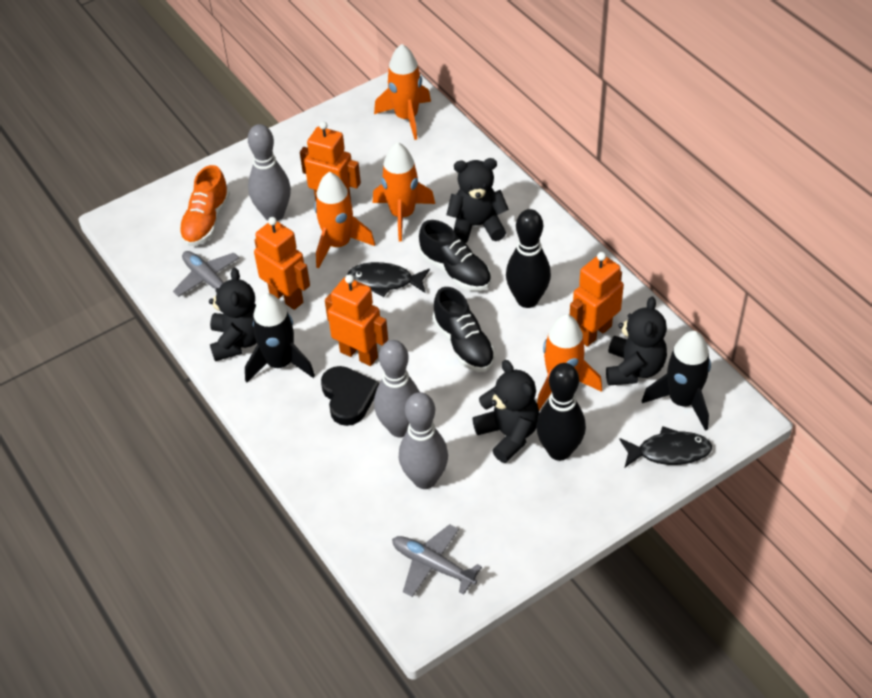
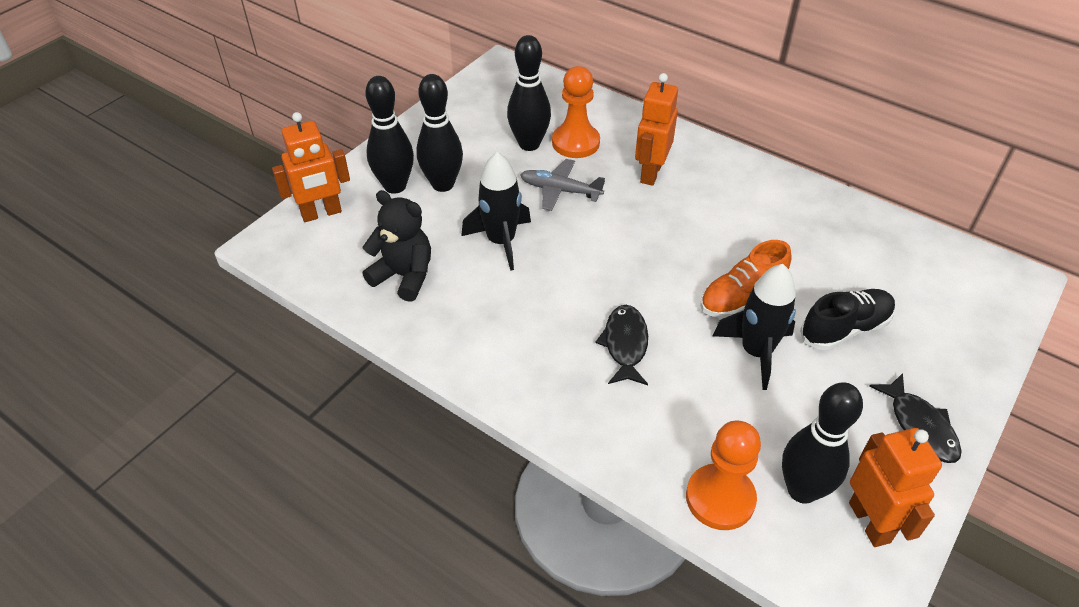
black bowling pin: [506,209,551,308] [536,363,586,461] = 2 -> [365,76,414,194] [416,74,463,192] [507,35,551,151] [782,382,863,504] = 4
black heart: [321,366,379,426] = 1 -> none = 0
black shoe: [419,220,491,291] [433,287,495,372] = 2 -> [800,289,895,350] = 1
black teddy bear: [209,268,257,361] [446,158,509,243] [472,360,539,463] [606,296,667,385] = 4 -> [363,190,431,302] = 1
grey bowling pin: [248,124,291,221] [374,340,420,438] [399,392,448,489] = 3 -> none = 0
grey plane: [173,251,239,297] [392,524,482,597] = 2 -> [520,159,605,211] = 1
orange pawn: none = 0 -> [552,66,600,158] [686,421,761,530] = 2
orange robot: [254,217,310,310] [300,121,361,201] [325,275,388,366] [570,252,624,347] = 4 -> [272,112,350,222] [635,73,678,186] [849,428,942,547] = 3
orange rocket: [314,172,375,268] [373,142,435,242] [374,44,431,140] [537,314,602,410] = 4 -> none = 0

